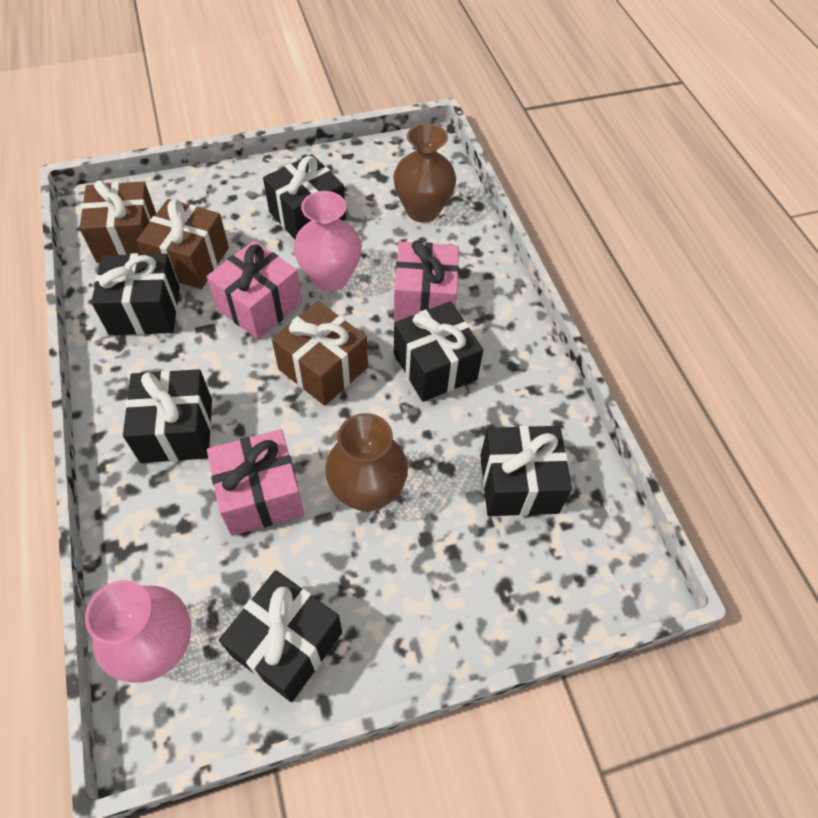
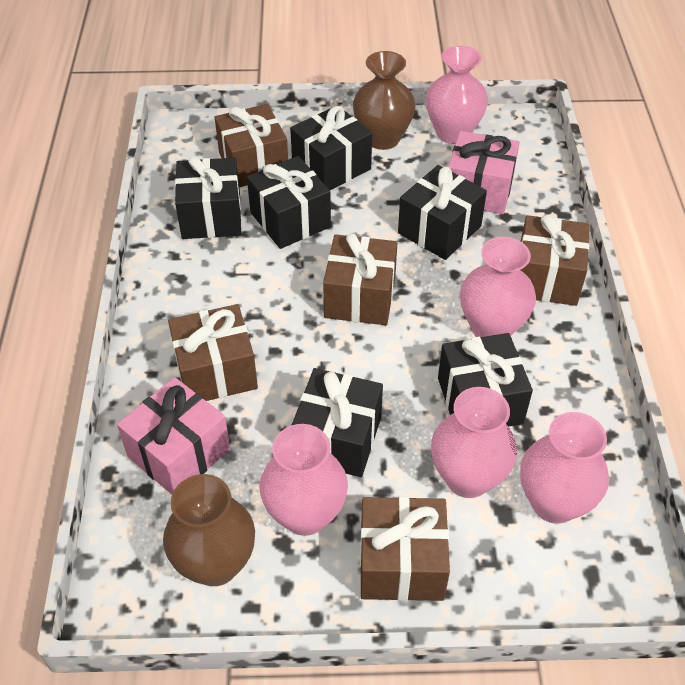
brown gift: [80,180,156,263] [136,199,229,289] [272,301,368,406] = 3 -> [168,304,258,401] [215,104,288,187] [323,233,397,325] [360,497,450,601] [521,214,589,306] = 5
pink gift: [207,240,302,339] [207,429,304,536] [394,240,459,322] = 3 -> [117,377,230,494] [448,131,520,214] = 2
pink vase: [85,580,191,683] [293,191,362,292] = 2 -> [260,424,348,536] [426,46,488,144] [431,387,517,498] [460,237,536,337] [520,412,609,524] = 5

